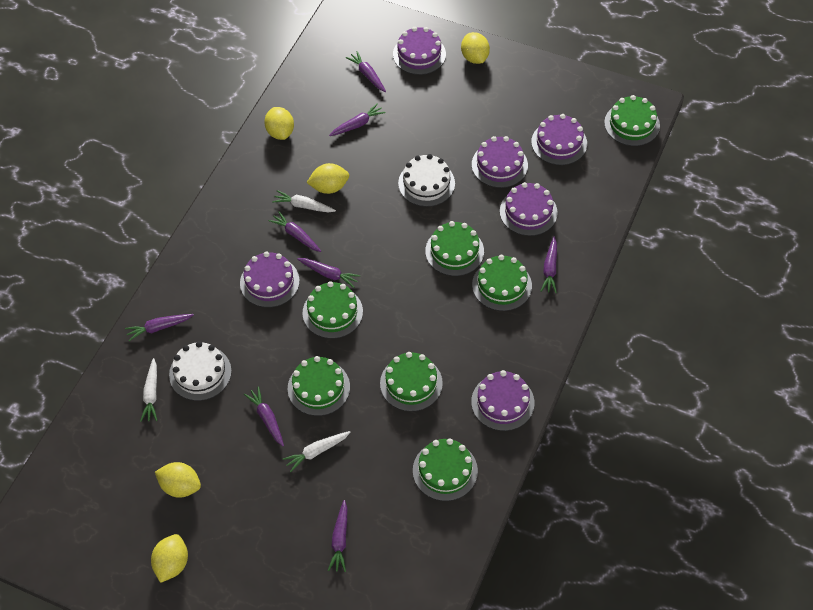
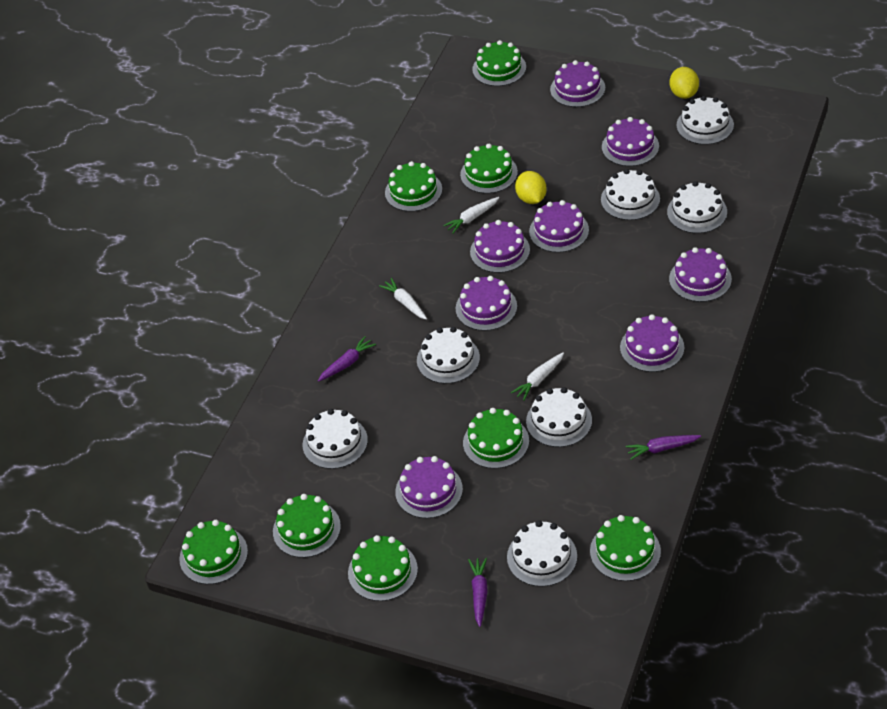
green cake: [288,356,350,416] [303,281,363,339] [380,352,443,412] [413,438,478,501] [425,221,484,276] [472,255,532,311] [604,95,660,146] = 7 -> [179,520,248,584] [273,494,341,558] [348,535,418,601] [385,161,442,212] [460,144,518,193] [463,408,529,469] [472,40,526,86] [590,515,661,581] = 8
purple cake: [240,251,300,307] [393,27,446,75] [471,370,534,431] [472,136,528,188] [500,182,558,236] [531,114,587,165] = 6 -> [395,456,463,518] [456,276,517,331] [470,220,530,273] [529,200,589,253] [550,60,605,107] [602,117,659,166] [620,314,684,372] [669,247,732,302] = 8
purple carrot: [125,314,194,341] [244,387,284,446] [268,211,321,252] [297,258,361,288] [328,500,347,572] [329,103,386,136] [346,51,386,92] [541,237,557,293] = 8 -> [318,336,376,382] [468,558,488,627] [626,435,701,460] = 3
white cake: [169,341,232,401] [398,154,455,207] = 2 -> [303,409,368,469] [417,327,480,384] [507,520,577,587] [526,387,592,447] [601,169,660,220] [667,181,727,233] [676,96,734,145] = 7
yellow lemon: [151,534,188,583] [155,462,201,498] [264,107,294,140] [307,163,349,194] [461,32,490,64] = 5 -> [515,171,547,204] [670,67,699,99] = 2

